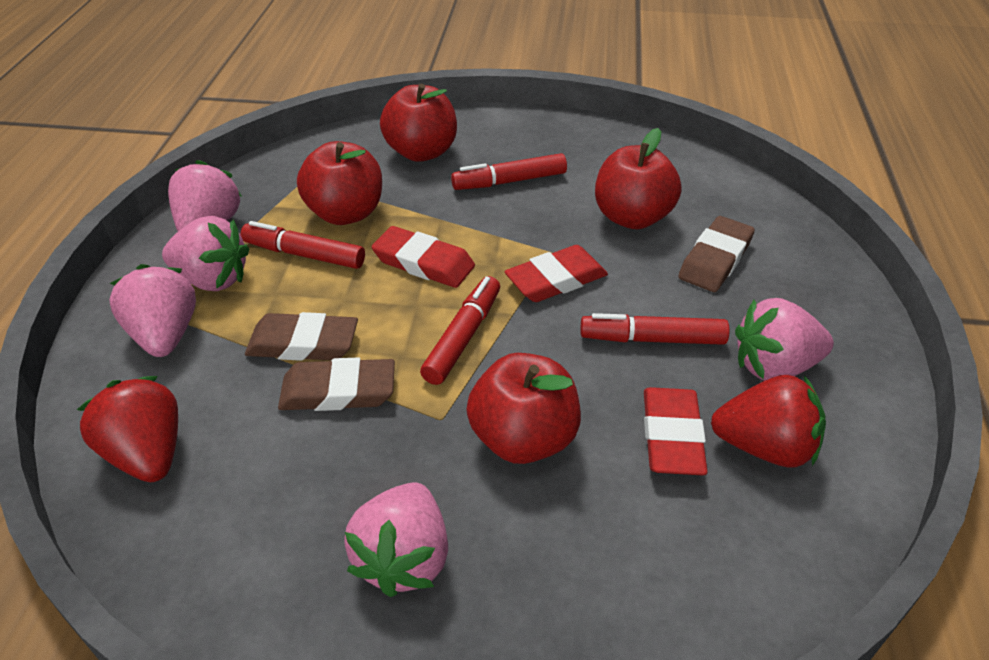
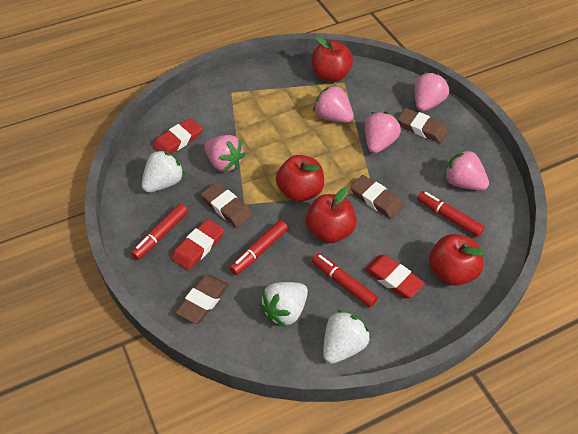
brown eraser: [245,312,358,361] [278,357,395,411] [678,216,755,292] = 3 -> [175,274,229,324] [201,182,253,228] [350,175,404,219] [398,108,448,143] = 4
red strawberry: [77,376,178,482] [711,375,826,468] = 2 -> none = 0
white strawberry: none = 0 -> [142,149,185,192] [260,282,308,327] [323,310,371,364] = 3

